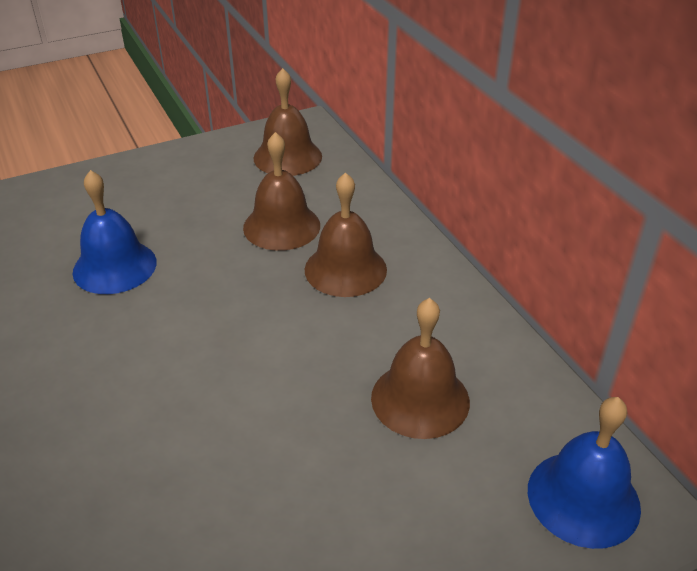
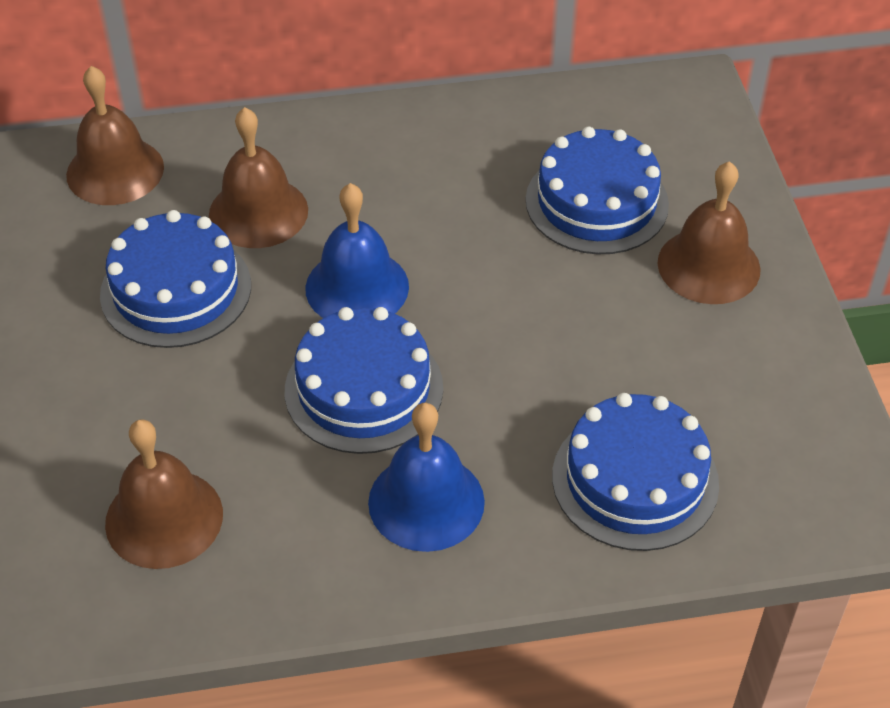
blue cake: none = 0 -> [100,210,251,348] [285,307,443,454] [526,127,669,254] [552,393,719,551] = 4

